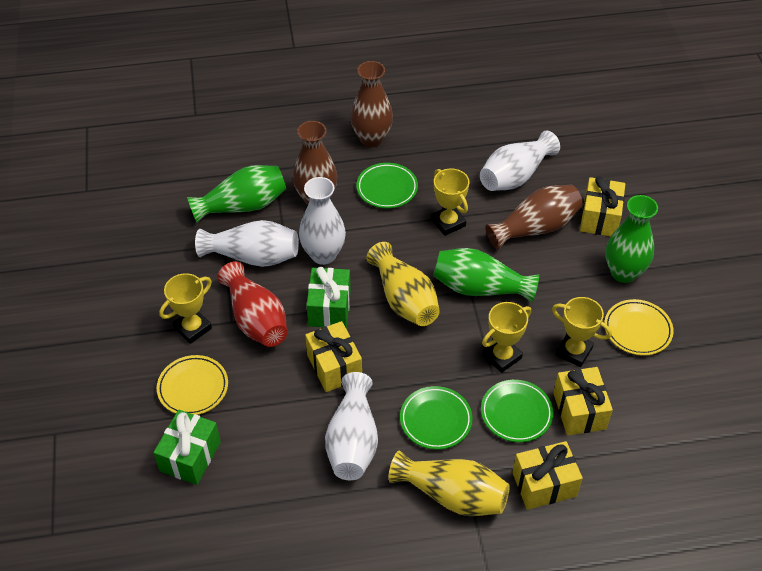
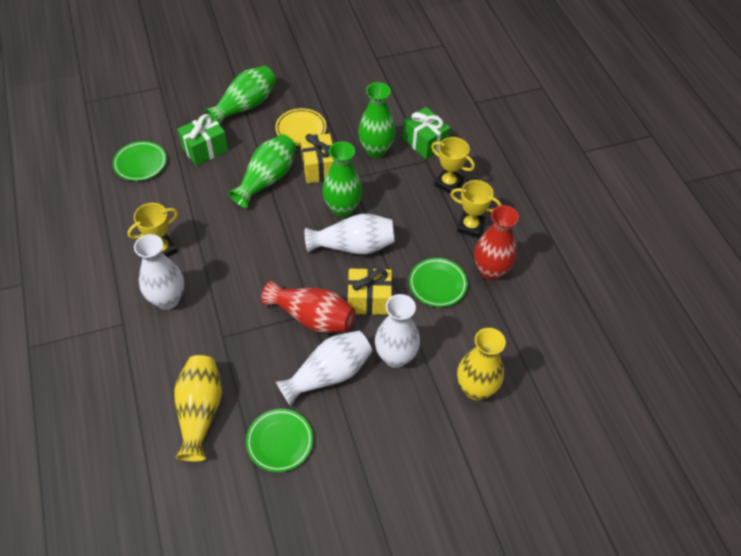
brown vase: [293,121,337,205] [350,61,393,147] [485,185,583,250] = 3 -> none = 0
green vase: [187,165,287,223] [433,248,539,303] [606,195,658,283] = 3 -> [204,66,276,125] [228,134,297,208] [323,141,362,217] [358,82,396,158] = 4
red vase: [218,261,287,347] = 1 -> [261,280,356,333] [474,205,519,280] = 2
yellow gift: [305,321,362,392] [512,441,583,510] [553,367,613,435] [580,176,625,236] = 4 -> [300,133,334,183] [348,268,392,315] = 2
yellow plate: [157,355,228,415] [604,299,674,356] = 2 -> [275,108,327,146] = 1
yellow trophy: [159,273,212,344] [431,168,469,236] [482,302,531,373] [552,297,612,367] = 4 -> [128,203,178,257] [431,137,475,194] [450,180,501,238] = 3

